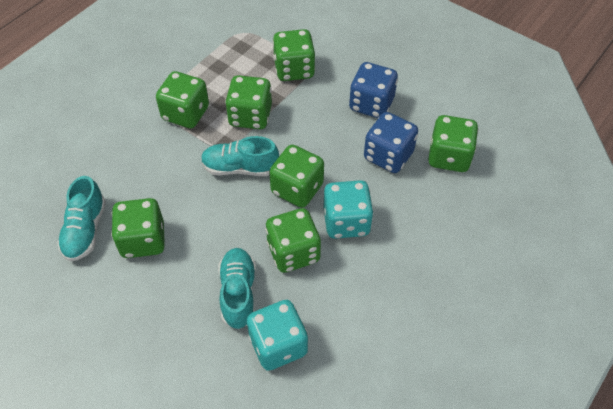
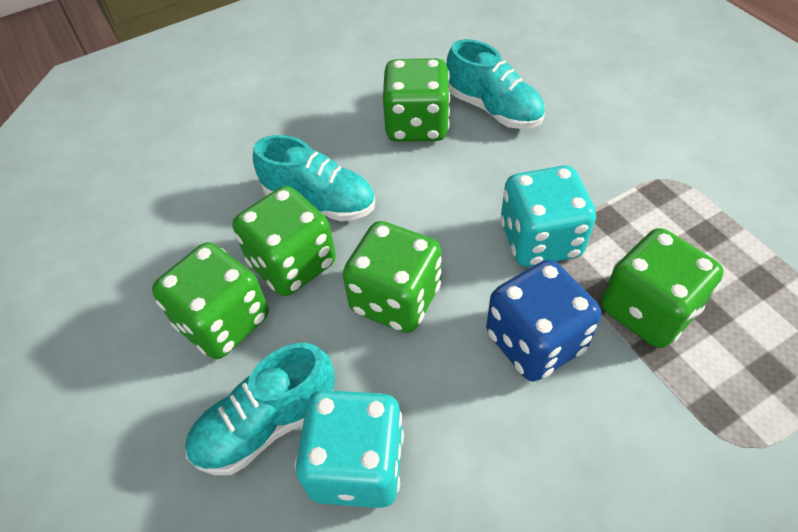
blue dice: [349,62,398,118] [364,112,418,173] = 2 -> [486,260,601,382] = 1
green dice: [111,198,165,258] [156,71,209,128] [225,75,272,129] [265,208,321,273] [269,145,324,208] [273,29,315,81] [428,115,478,172] = 7 -> [152,242,268,359] [233,186,336,296] [342,221,442,333] [383,58,450,142] [601,228,724,348] = 5

